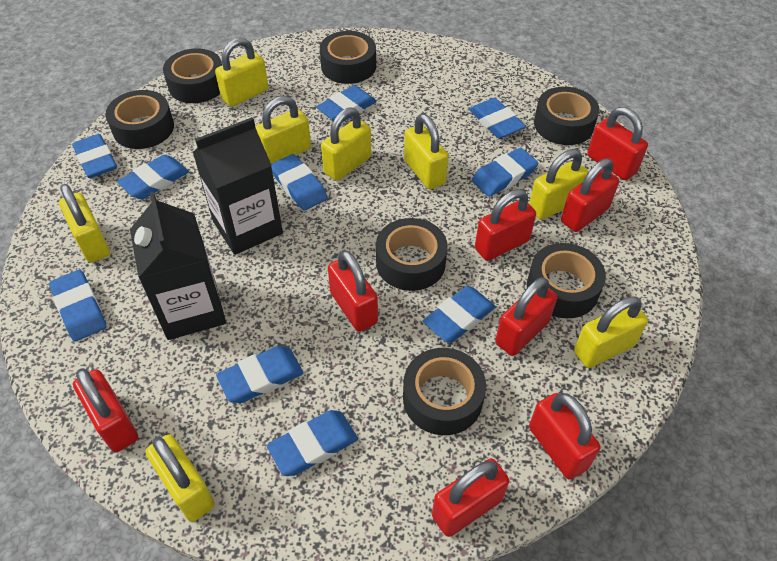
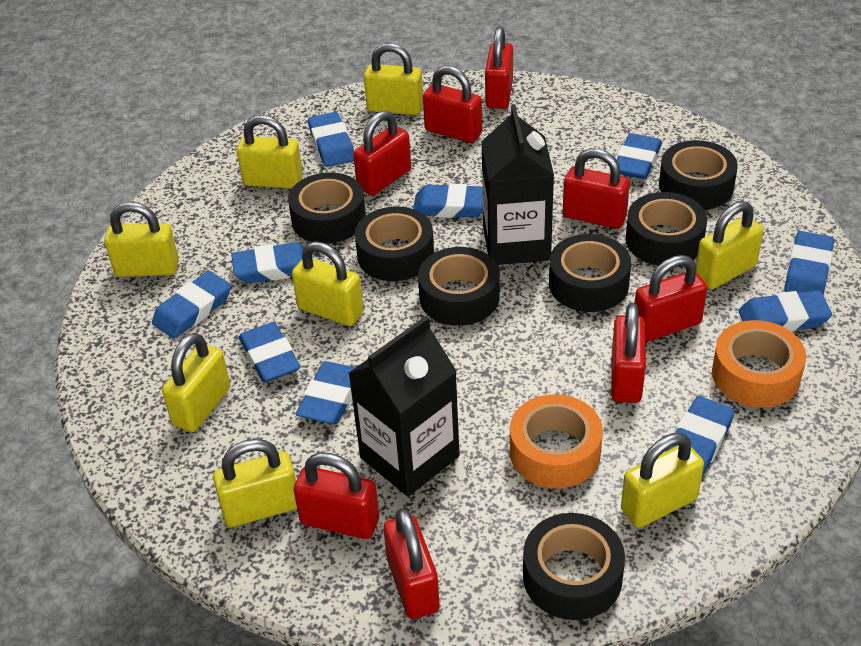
orange tape: none = 0 -> [510,394,603,489] [712,320,806,408] = 2

